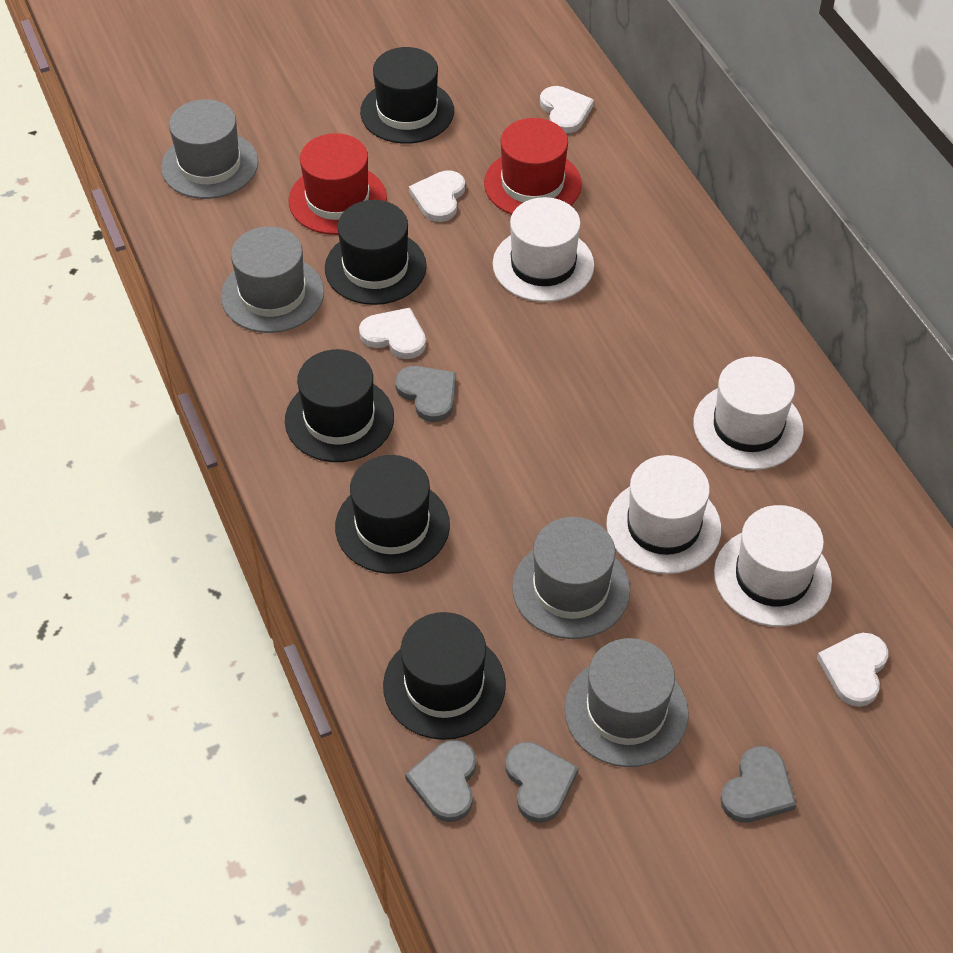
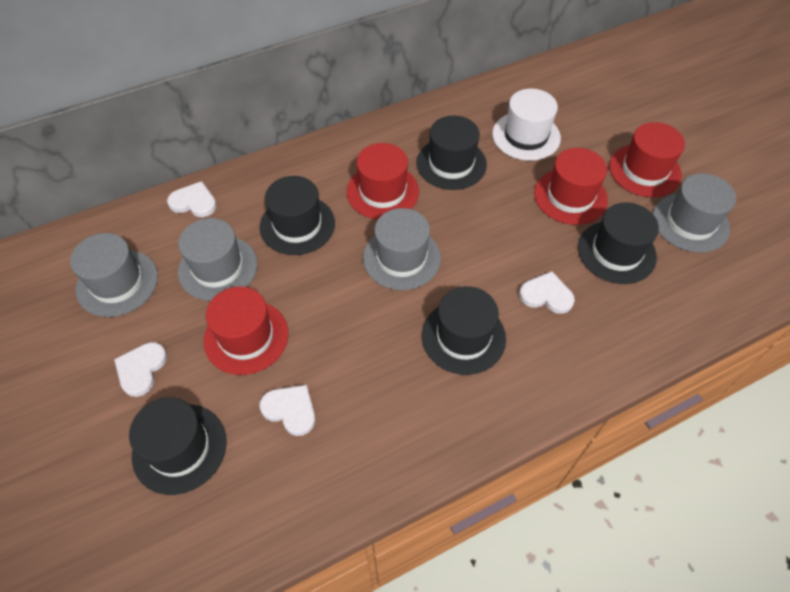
grey heart: [395,366,456,422] [405,740,476,822] [505,742,579,823] [720,746,796,823] = 4 -> none = 0
red hat: [288,133,387,235] [484,118,582,215] = 2 -> [204,286,289,375] [347,143,419,219] [534,148,608,225] [609,122,685,197] = 4
white hat: [493,197,594,302] [606,455,721,574] [693,357,804,470] [714,505,832,627] = 4 -> [492,89,561,161] = 1

